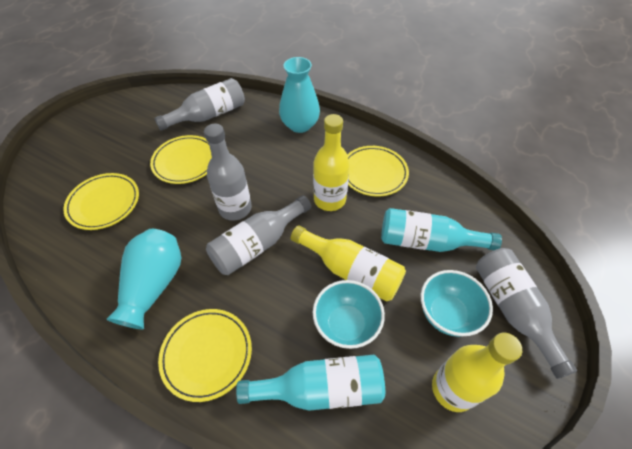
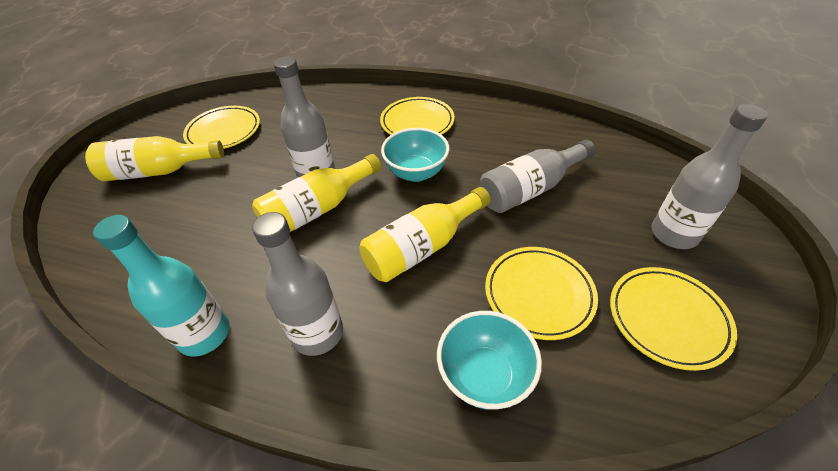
turquoise bottle: [236,355,385,411] [381,208,502,252] = 2 -> [93,215,229,357] = 1
turquoise vase: [107,229,181,329] [279,57,320,133] = 2 -> none = 0

